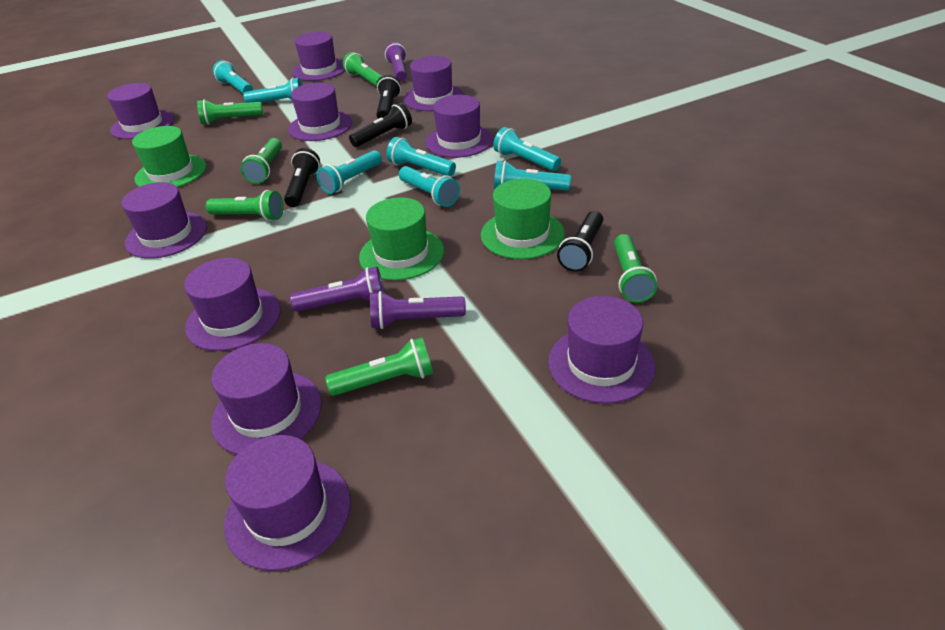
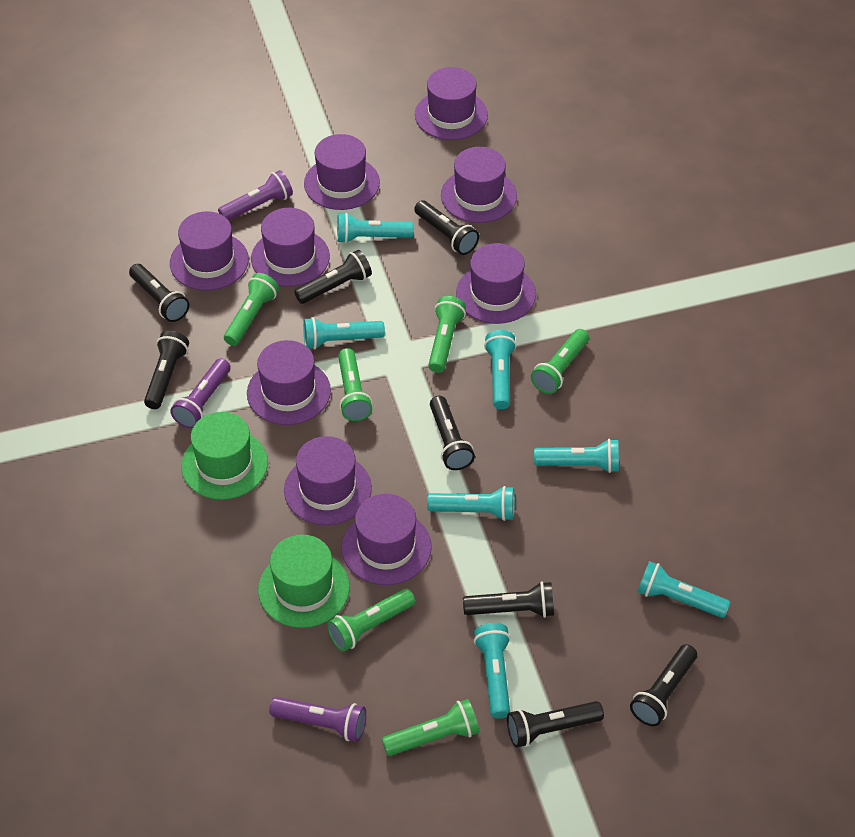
black flashlight: [284,148,320,207] [349,103,412,147] [376,75,401,119] [557,211,603,272] = 4 -> [129,264,189,322] [144,331,189,409] [294,250,372,304] [414,200,479,255] [430,396,475,470] [463,581,554,618] [507,701,604,748] [630,644,697,726] = 8
green hat: [132,126,207,188] [359,197,444,281] [481,178,565,259] = 3 -> [181,412,268,500] [258,535,350,628] = 2
purple hat: [107,83,174,139] [121,182,207,259] [184,258,281,351] [211,343,322,454] [224,435,351,571] [288,82,352,141] [292,32,345,81] [404,56,464,111] [426,95,493,158] [548,296,656,404] = 10 -> [170,211,249,291] [247,340,331,425] [251,208,330,287] [284,436,372,525] [304,134,380,210] [342,494,432,585] [415,67,488,140] [441,147,517,223] [456,243,536,324] = 9

